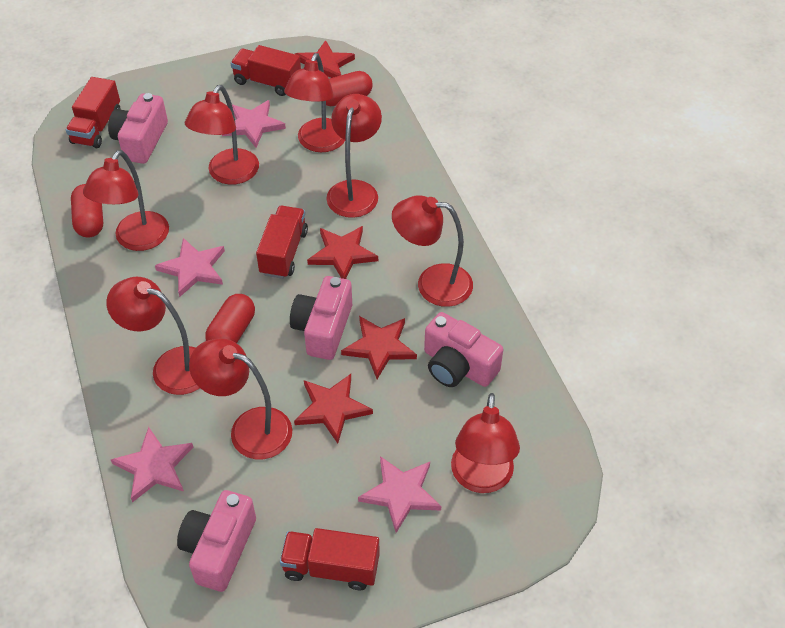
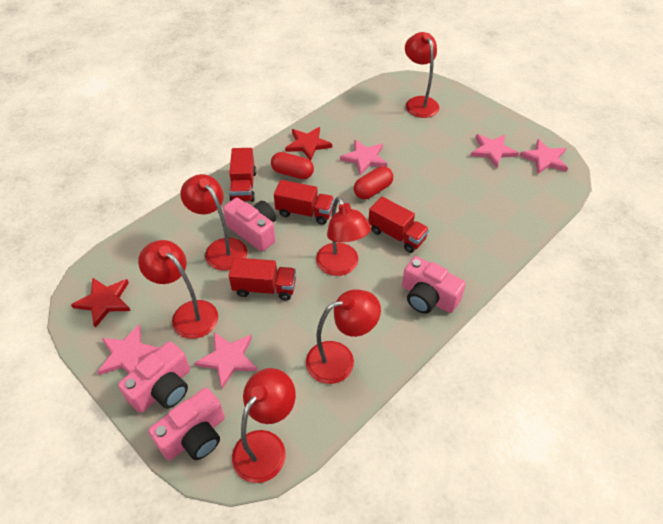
pink star: [111,427,193,502] [155,238,225,297] [222,100,286,148] [358,456,441,533] = 4 -> [97,324,159,375] [194,332,258,389] [340,140,387,175] [471,134,519,168] [519,139,568,174] = 5
red capsule: [71,184,103,238] [205,294,255,343] [326,71,373,106] = 3 -> [271,152,314,179] [354,166,393,199] = 2
red lamp: [83,150,169,251] [106,277,200,395] [185,85,259,185] [189,338,292,459] [284,53,345,152] [326,94,382,218] [392,195,473,307] [451,393,520,493] = 8 -> [138,240,218,339] [181,174,247,271] [232,368,296,483] [306,289,381,384] [316,197,371,276] [405,32,439,118] = 6
red star: [294,374,373,443] [295,40,355,78] [307,226,378,279] [341,316,417,379] = 4 -> [71,277,131,328] [285,127,332,161] = 2

